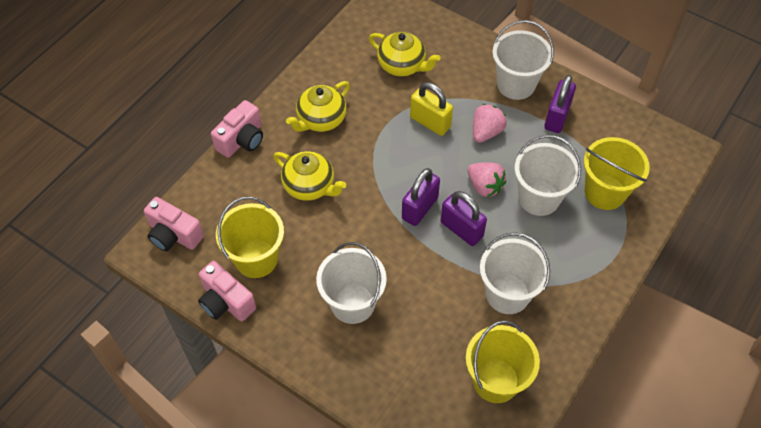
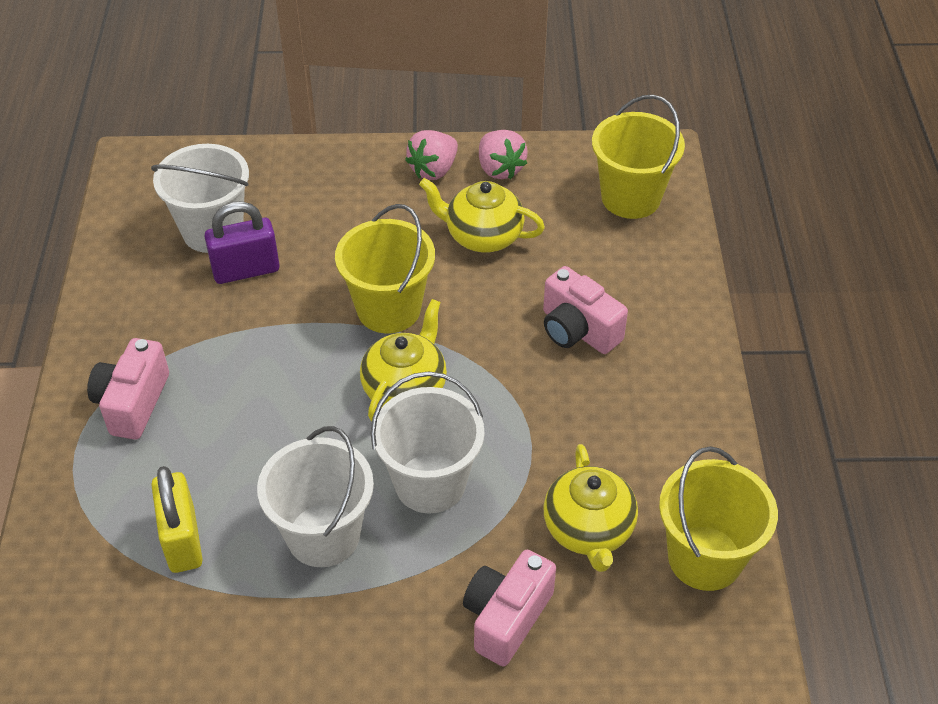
purple padlock: [402,168,440,226] [441,191,487,246] [544,75,576,133] = 3 -> [204,201,280,284] = 1
white bucket: [316,242,387,324] [480,232,550,314] [492,20,554,100] [514,135,581,216] = 4 -> [151,144,249,253] [257,426,374,567] [371,371,484,514] = 3

